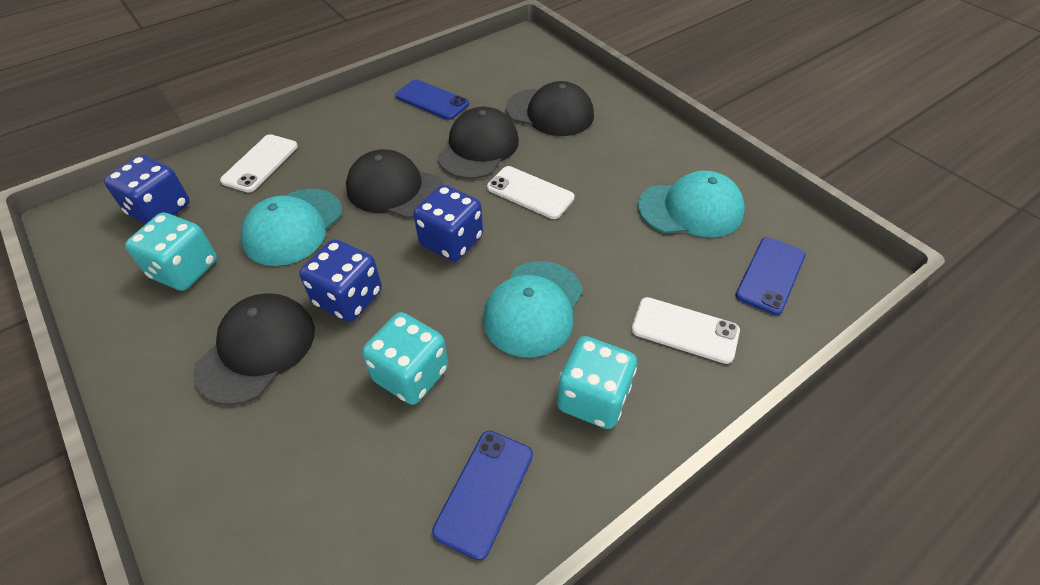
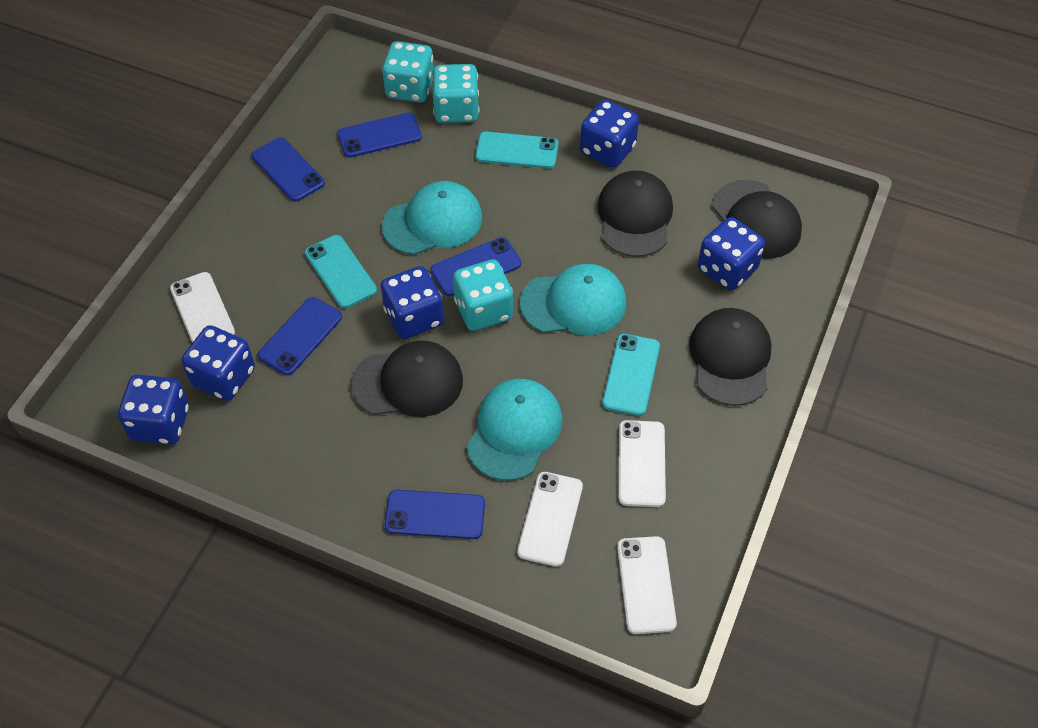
blue dice: [104,155,190,224] [299,239,382,322] [414,185,483,261] = 3 -> [118,375,189,445] [182,325,255,401] [381,266,444,339] [580,100,639,168] [698,217,765,290] = 5
blue phone: [395,79,469,120] [432,431,533,560] [735,237,806,315] = 3 -> [252,138,325,202] [258,297,342,375] [337,113,422,158] [384,489,485,539] [431,237,521,296] = 5
turquoise phone: none = 0 -> [305,235,377,308] [475,132,558,169] [602,334,660,416] = 3
white phone: [220,134,298,192] [487,166,575,219] [631,297,740,364] = 3 -> [170,272,235,343] [517,472,583,567] [617,536,677,634] [619,420,666,507] = 4

